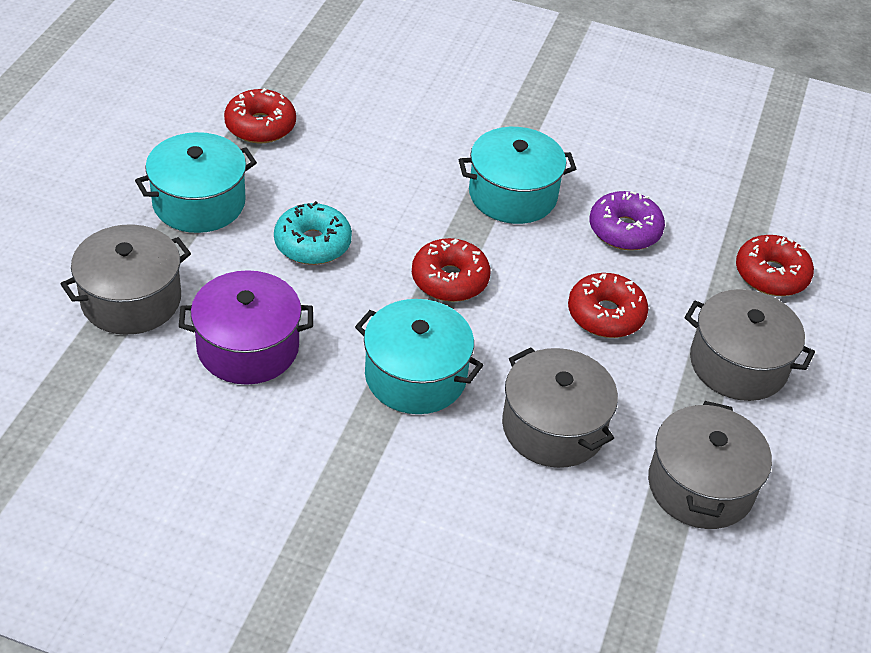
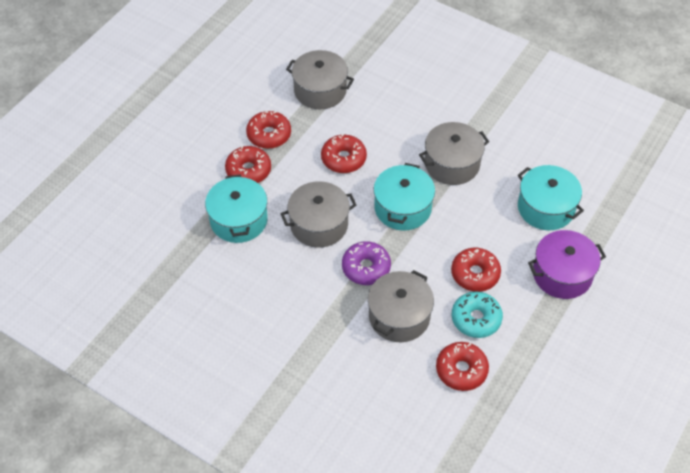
red donut: [224,88,296,143] [412,238,491,302] [568,273,649,338] [736,235,814,296] = 4 -> [225,146,271,183] [246,111,291,149] [321,134,367,173] [436,342,489,391] [451,248,501,292] = 5

